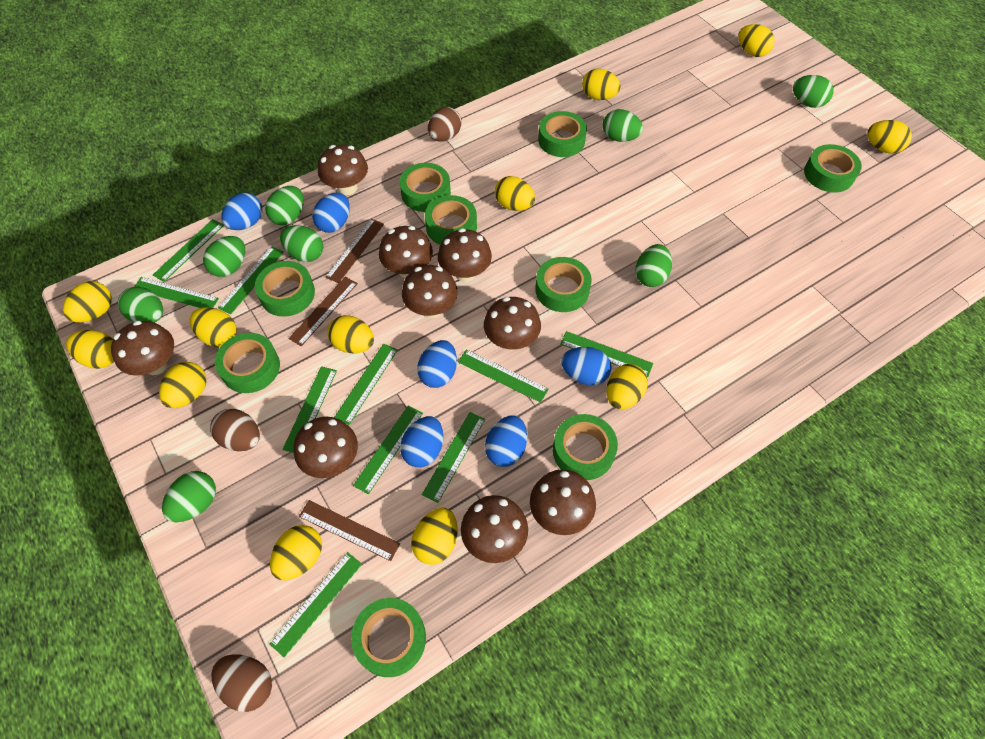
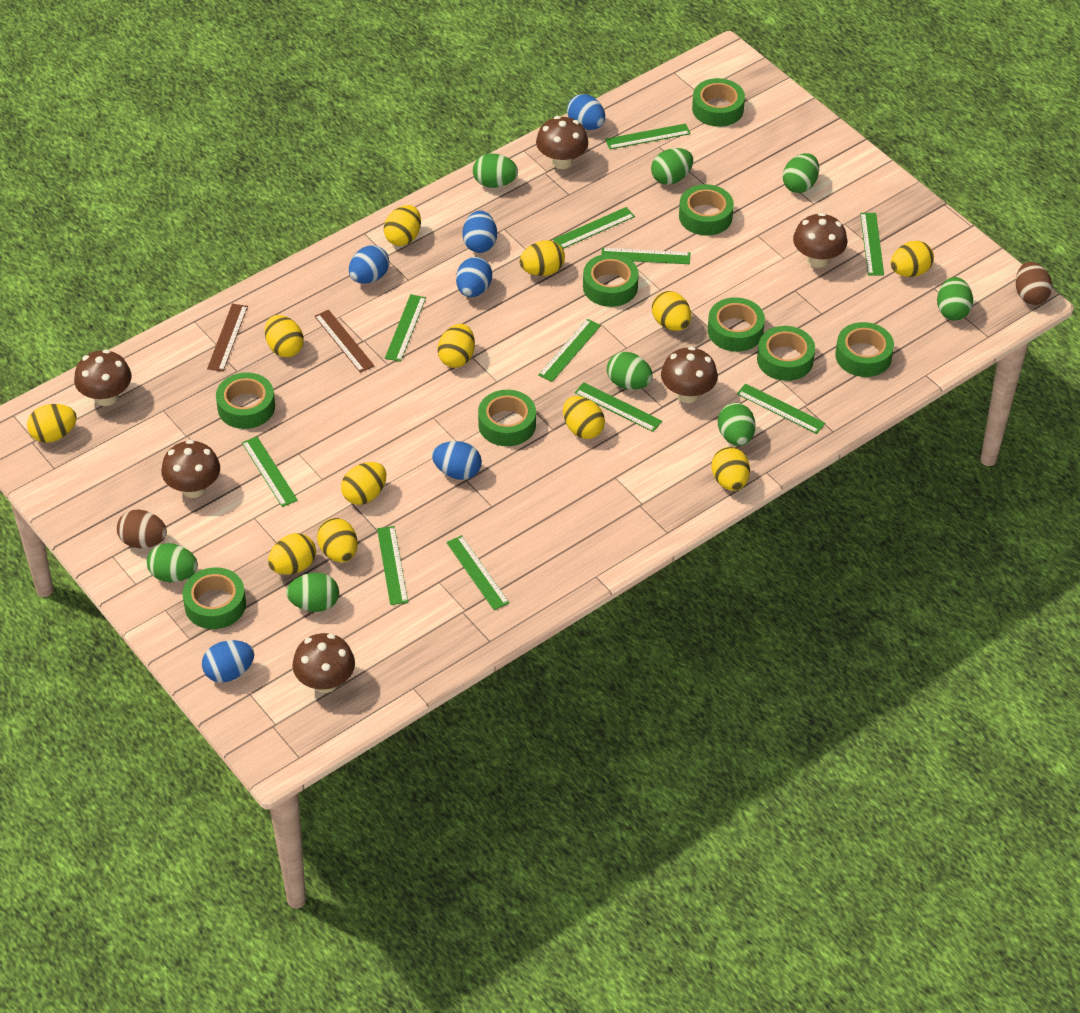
brown egg: [210,409,260,451] [211,654,272,712] [428,107,461,142] = 3 -> [117,509,167,548] [1016,262,1052,305] = 2
brown mushroom: [111,321,174,376] [293,417,358,478] [318,145,368,196] [379,226,433,278] [402,265,458,318] [438,228,492,282] [461,495,528,563] [484,297,541,350] [530,469,596,535] = 9 -> [74,349,131,406] [161,440,220,498] [292,633,355,693] [536,116,588,169] [661,346,718,403] [793,213,847,268] = 6
brown ruler: [289,277,358,346] [299,500,400,561] [326,218,384,283] = 3 -> [207,304,248,372] [314,310,374,373] = 2
green ruler: [134,277,219,308] [153,219,224,282] [218,246,284,314] [270,552,362,657] [282,366,337,453] [334,343,398,425] [353,405,423,494] [422,412,485,503] [458,349,549,403] [560,331,653,377] = 10 -> [242,437,298,507] [377,526,408,605] [385,294,426,362] [446,535,509,610] [538,319,601,382] [553,207,635,249] [575,382,662,432] [601,248,690,264] [605,124,691,149] [737,383,825,434] [860,213,884,276] = 11

